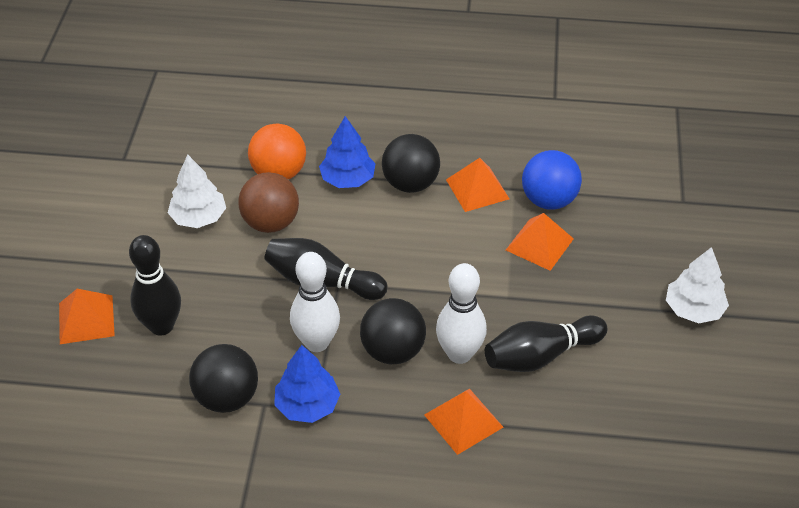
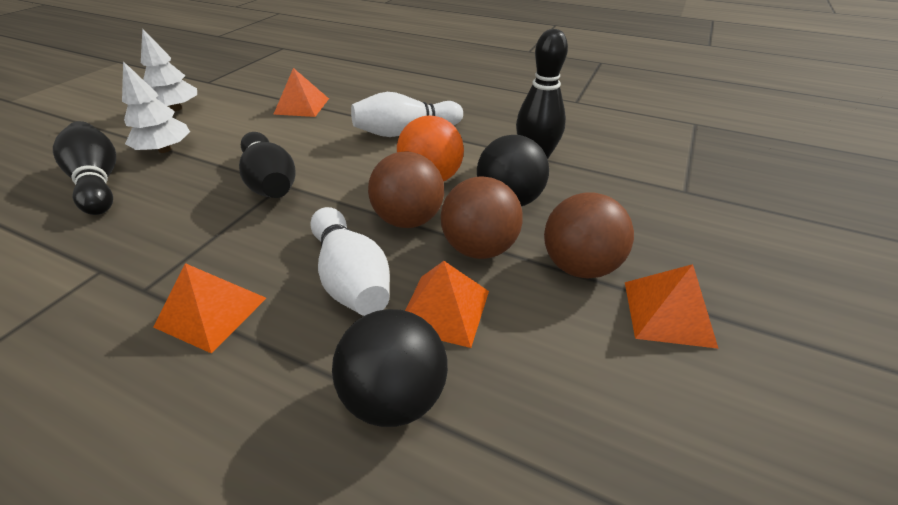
black ball: [189,344,258,413] [360,298,426,364] [382,134,440,193] = 3 -> [332,309,448,427] [477,135,549,206] = 2
blue ball: [522,150,582,210] = 1 -> none = 0
blue tree: [274,345,340,423] [319,116,375,188] = 2 -> none = 0
brown ball: [238,172,299,233] = 1 -> [368,152,444,228] [441,176,523,259] [544,193,634,279] = 3

